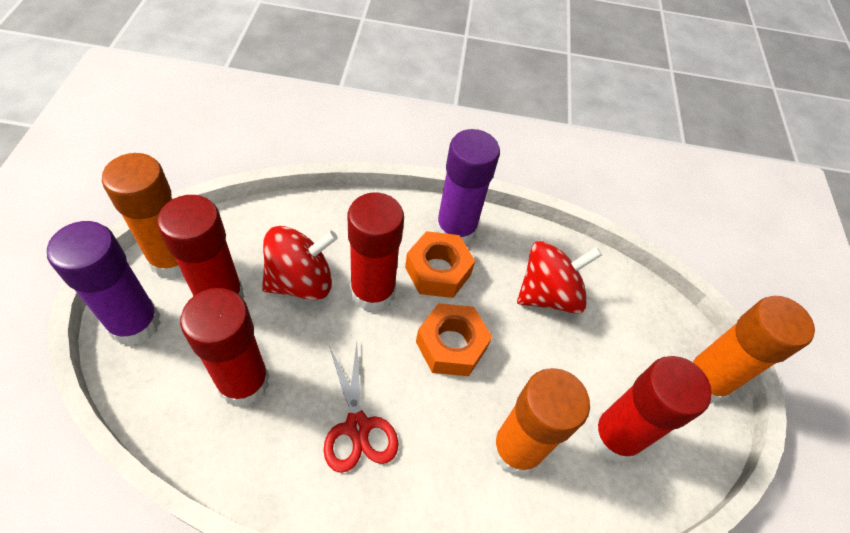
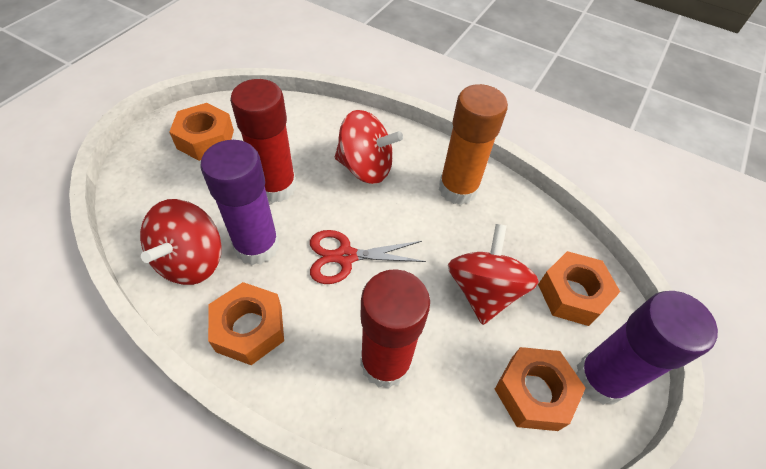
orange glue stick: [102,153,183,279] [491,368,590,476] [691,296,815,404] = 3 -> [439,84,508,205] = 1
orange nut: [405,231,475,298] [416,303,492,376] = 2 -> [169,103,234,161] [208,282,284,365] [495,347,586,431] [538,251,620,326] = 4
red glue stick: [157,195,245,298] [180,288,269,407] [347,193,404,312] [590,356,712,462] = 4 -> [230,79,296,203] [360,269,430,389] = 2
red spinning top: [262,226,338,300] [517,241,602,314] = 2 -> [140,199,222,285] [335,110,403,184] [448,224,539,325] = 3

